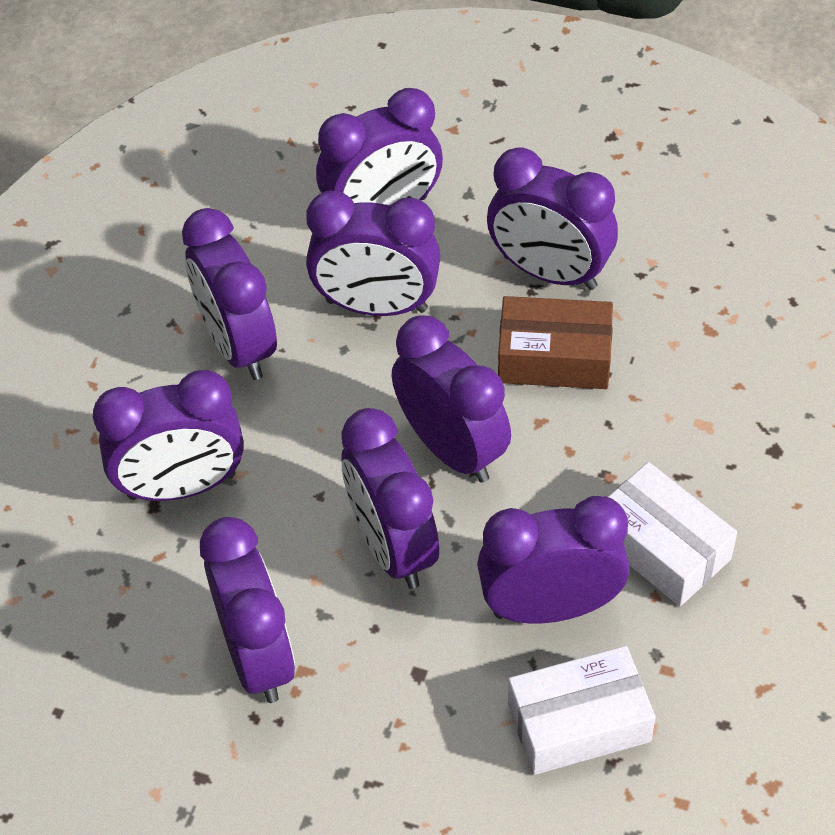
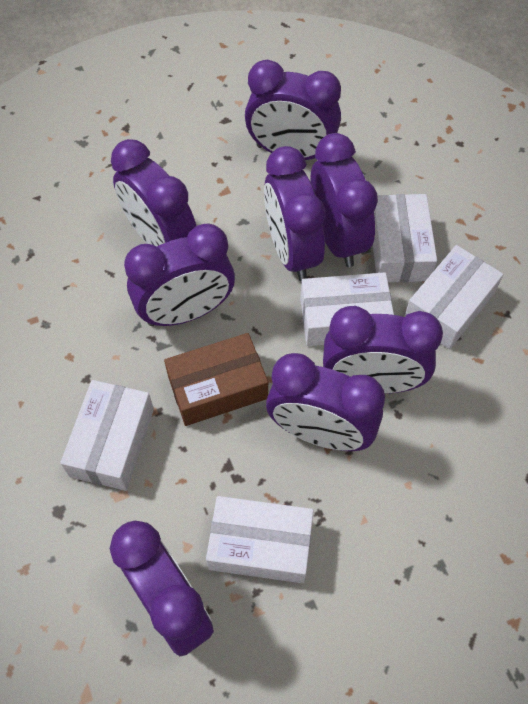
purple clock: [93,370,244,501] [182,208,277,380] [200,517,295,703] [306,191,441,316] [316,88,443,206] [341,408,439,589] [392,315,511,483] [477,496,629,623] [487,147,618,290] = 9 -> [109,521,214,656] [111,139,196,246] [124,223,235,326] [245,59,341,160] [264,146,326,281] [266,353,385,451] [310,133,378,267] [323,306,443,394] = 8
white box: [508,646,656,775] [608,462,737,606] = 2 -> [60,380,154,491] [206,496,314,583] [300,272,394,346] [373,194,437,282] [404,245,503,349] = 5

